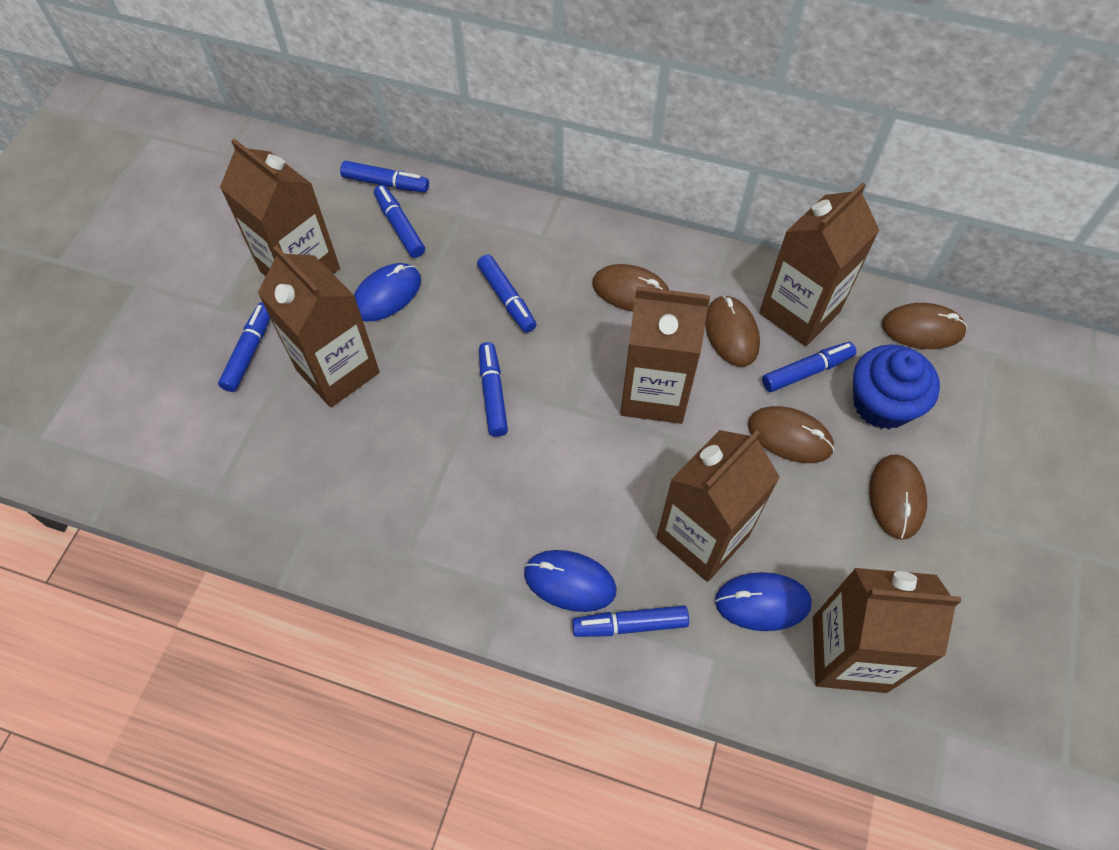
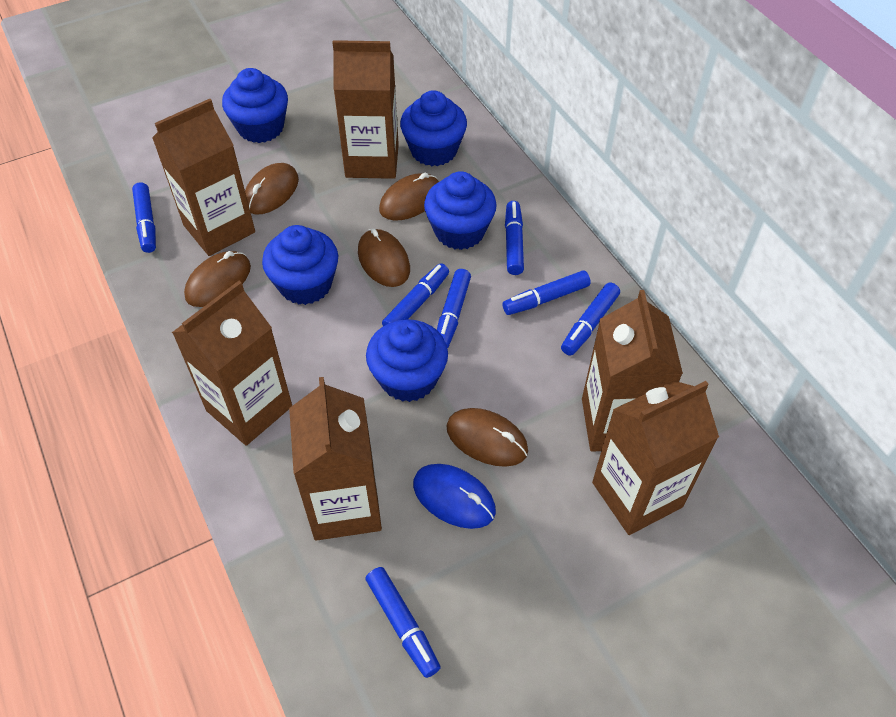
blue cupcake: [853,344,940,429] = 1 -> [222,68,288,143] [262,225,338,305] [366,319,448,402] [400,90,467,166] [424,171,497,250] = 5
blue mouse: [354,263,421,322] [524,550,617,612] [715,572,812,631] = 3 -> [413,464,496,529] = 1

